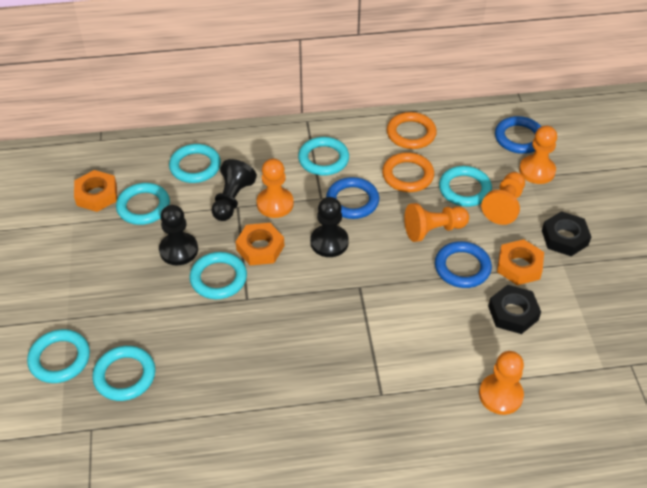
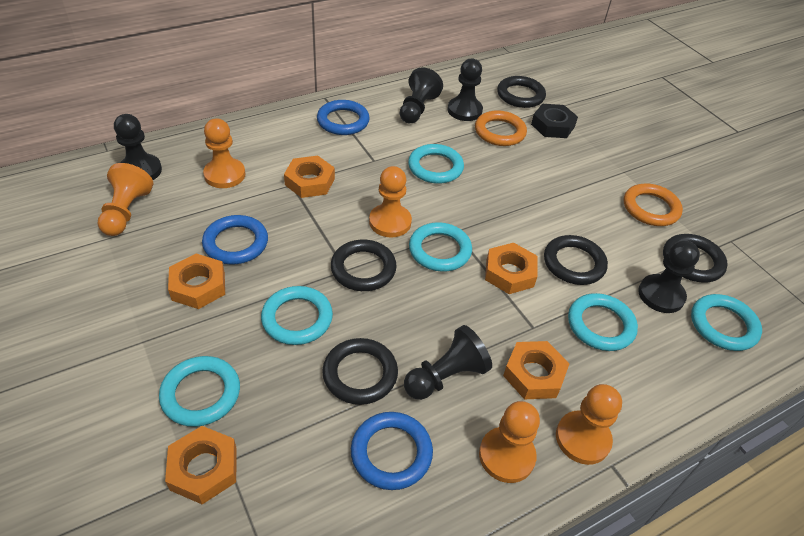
black nut: [488,285,541,334] [542,211,591,256] = 2 -> [531,104,578,138] = 1
black pawn: [159,205,198,266] [212,159,257,221] [310,197,349,257] = 3 -> [114,114,162,180] [400,67,443,123] [404,325,492,400] [447,58,483,121] [638,240,700,313] = 5
black ring: none = 0 -> [322,338,398,405] [331,240,397,291] [497,76,546,108] [544,235,608,285] [663,234,728,283] = 5
orange nut: [74,170,117,212] [236,223,284,265] [497,239,544,285] = 3 -> [165,426,237,505] [168,254,225,309] [284,156,335,198] [485,243,538,294] [503,341,570,399] = 5
turquoise ring: [27,329,90,383] [92,346,156,401] [116,183,170,225] [169,144,221,183] [190,252,247,299] [298,137,349,176] [439,166,492,207] = 7 -> [159,356,240,427] [261,286,333,345] [408,144,464,184] [409,222,472,272] [568,293,638,351] [691,294,762,351] = 6

